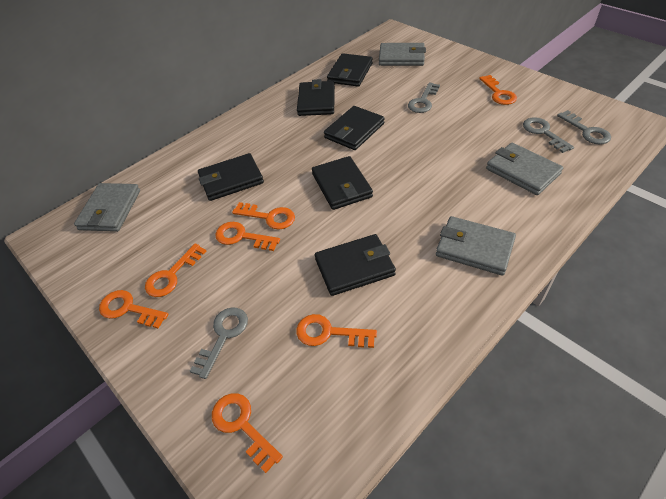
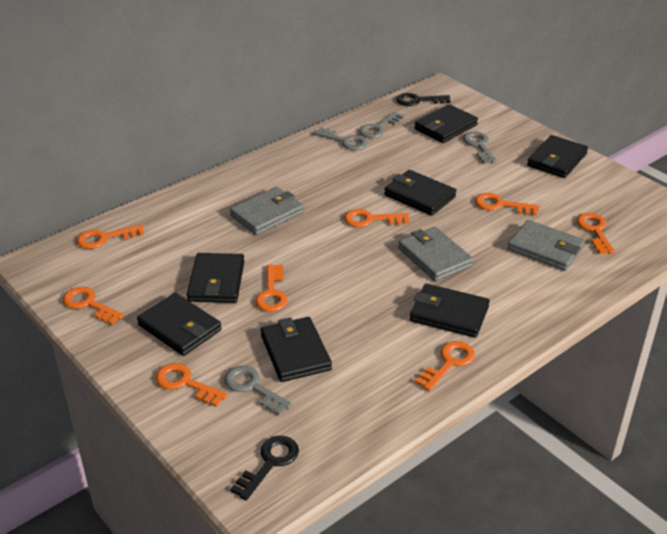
black key: none = 0 -> [230,436,299,501] [396,93,451,106] = 2
black wallet: [198,153,264,201] [297,79,335,116] [312,156,373,210] [315,234,396,296] [324,106,385,150] [327,53,373,87] = 6 -> [137,293,222,356] [187,253,244,303] [261,317,332,382] [384,170,457,216] [410,284,490,338] [414,104,478,143] [527,135,588,178] = 7
grey wallet: [74,183,140,232] [379,43,426,66] [436,216,516,276] [486,143,563,195] = 4 -> [230,187,304,235] [398,227,474,281] [508,220,585,271] = 3
orange key: [99,290,168,329] [145,243,206,297] [212,393,283,473] [215,222,280,251] [232,202,295,230] [296,314,377,348] [479,75,517,105] = 7 -> [63,287,124,325] [77,224,144,249] [156,363,228,407] [255,264,288,312] [344,209,409,227] [415,341,475,391] [475,193,540,215] [577,213,615,254] = 8

